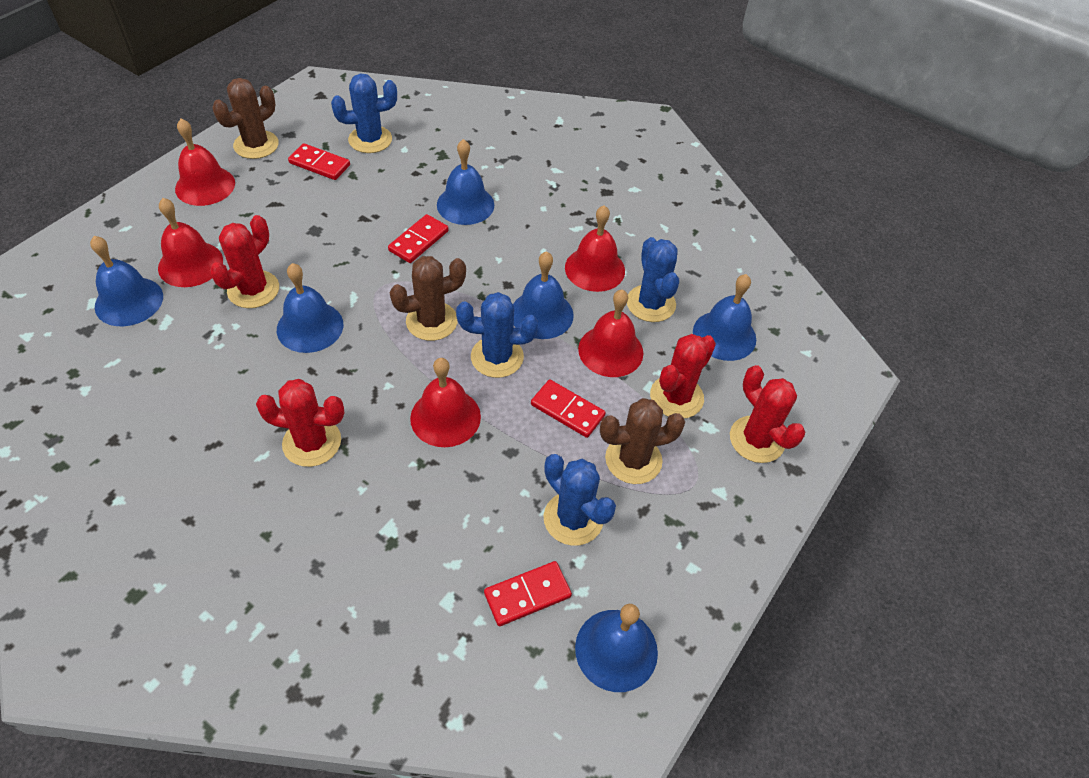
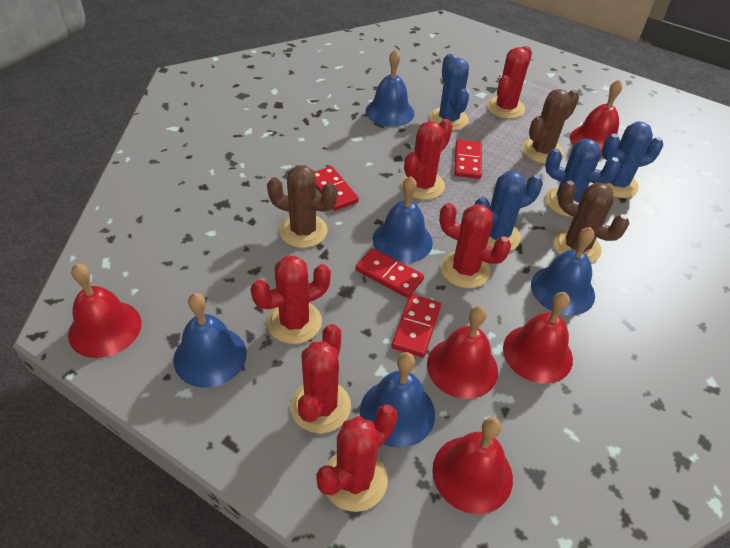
blue bell: [90,236,163,326] [277,263,343,353] [437,139,494,225] [513,251,574,339] [575,604,658,692] [693,274,756,361] = 6 -> [173,293,247,388] [360,352,435,448] [366,49,414,127] [373,176,433,263] [531,227,595,315] = 5
red cactus: [210,215,279,308] [256,379,344,467] [650,334,716,419] [730,365,805,463] = 4 -> [251,255,331,344] [290,324,351,433] [316,405,398,512] [401,119,453,200] [439,203,511,288] [487,46,532,119] = 6

